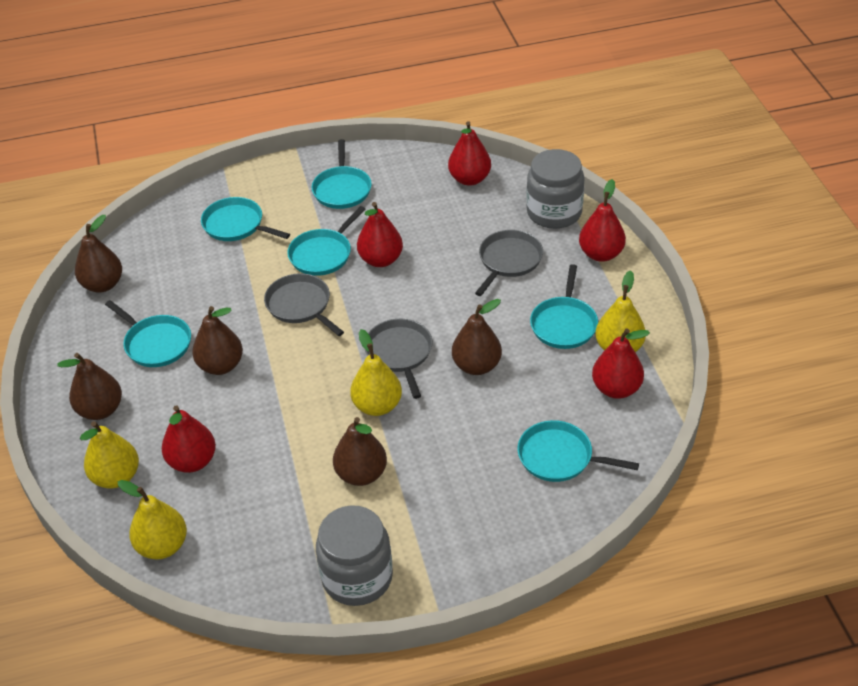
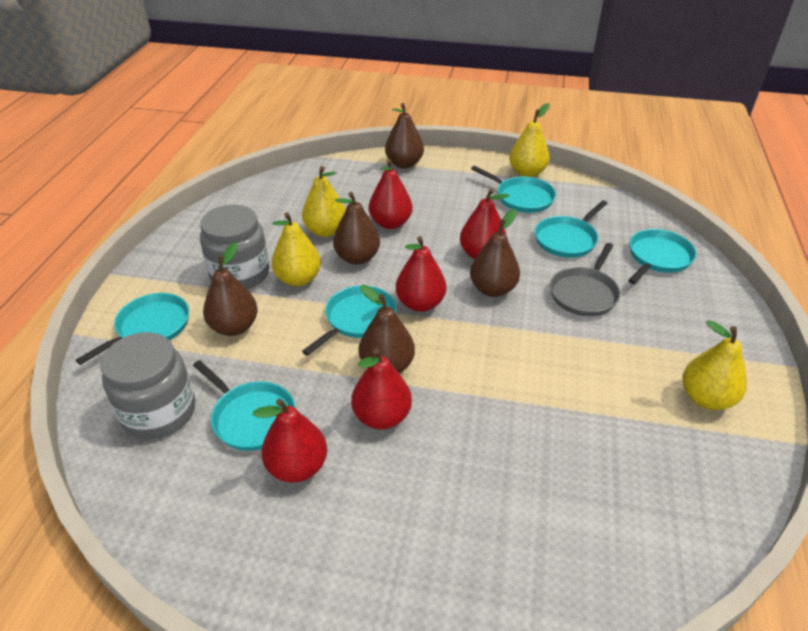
grey pan: [264,273,344,336] [365,319,432,399] [475,230,543,296] = 3 -> [550,243,620,316] = 1

